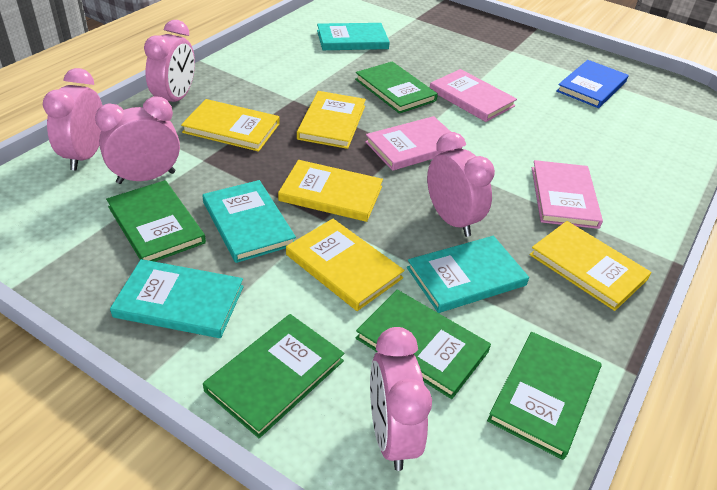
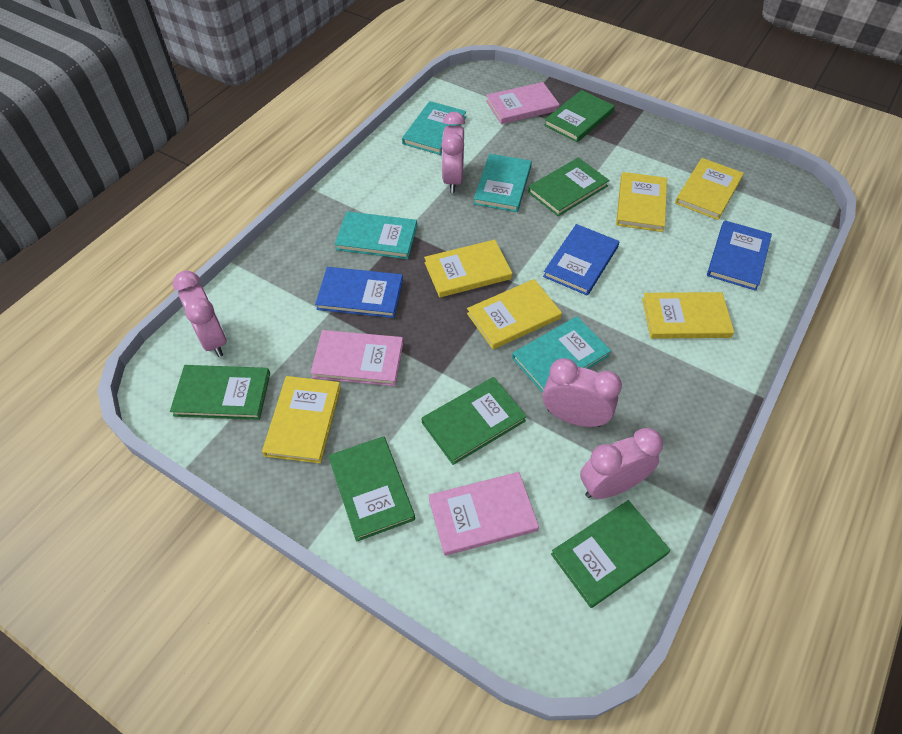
blue book: [556,60,628,108] = 1 -> [315,267,403,318] [543,224,619,296] [707,220,772,291] = 3
green book: [106,180,206,262] [203,314,344,438] [355,61,438,114] [356,290,491,399] [487,332,602,460] = 5 -> [170,365,270,420] [328,436,415,542] [422,377,527,465] [528,158,609,216] [544,90,615,142] [551,500,670,608] = 6
pink clock: [43,68,102,171] [95,97,180,184] [144,20,195,102] [370,327,432,471] [427,132,495,237] = 5 -> [173,271,227,357] [441,111,465,193] [543,358,622,427] [580,428,663,499] = 4
yellow book: [181,99,280,152] [278,160,383,222] [286,219,405,311] [297,91,366,149] [530,221,652,311] = 5 -> [262,376,341,463] [424,240,512,298] [467,279,562,349] [616,172,667,232] [642,292,734,339] [675,158,744,220] = 6

